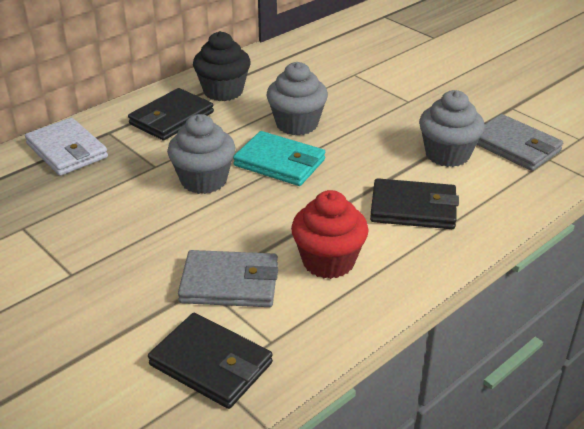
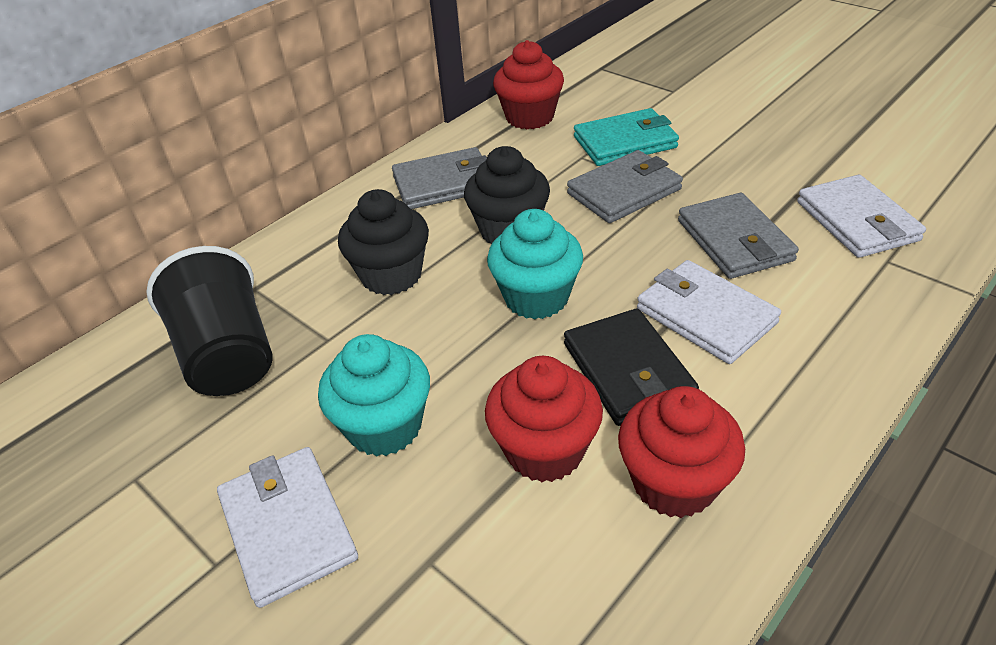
black cup: none = 0 -> [146,246,273,396] = 1
black cupcake: [193,31,251,101] = 1 -> [338,189,429,295] [464,146,550,244] = 2
black wallet: [128,88,214,140] [148,313,273,409] [370,178,459,229] = 3 -> [564,308,699,426] = 1
grey cupcake: [167,114,235,194] [267,62,328,136] [419,90,485,167] = 3 -> none = 0
grey wallet: [178,250,278,307] [477,114,563,171] = 2 -> [392,147,487,209] [567,150,683,223] [678,193,799,279] = 3
red cupcake: [291,190,369,279] = 1 -> [485,356,603,482] [493,40,564,129] [618,386,745,518] = 3
turquoise cupcake: none = 0 -> [318,334,430,457] [487,209,583,320] = 2
white wallet: [25,118,108,176] = 1 -> [217,447,358,608] [637,260,781,364] [797,175,926,258] = 3

